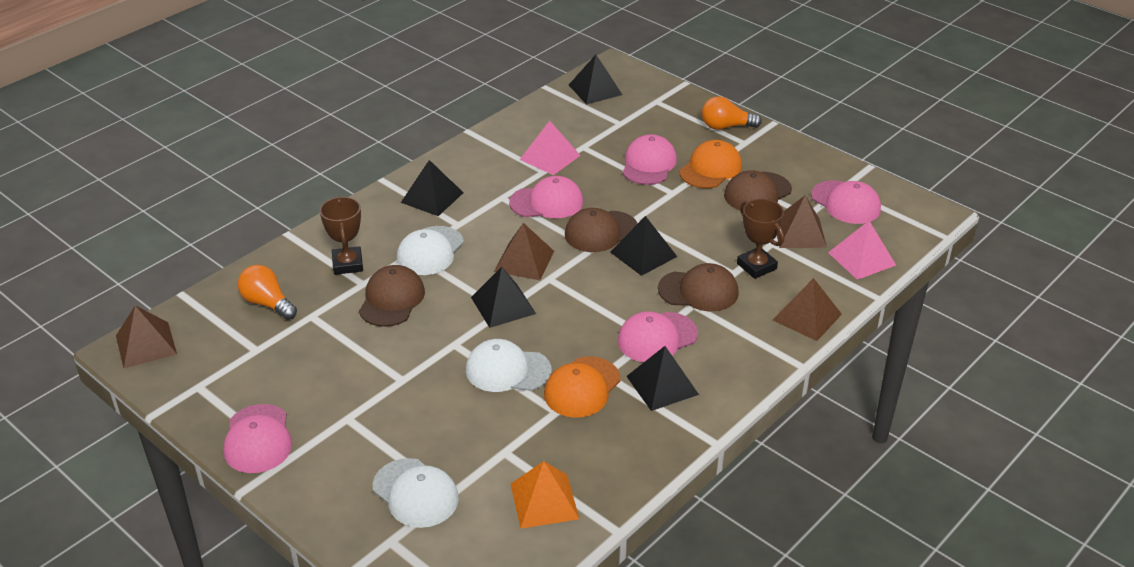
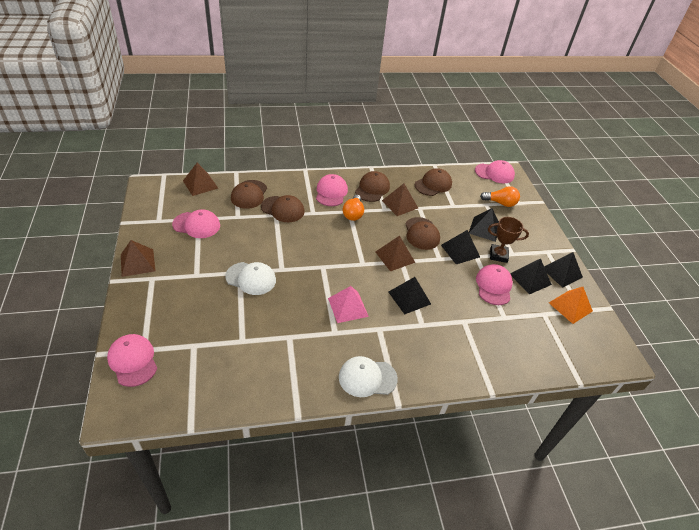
brown cap: [359,265,425,327] [565,208,638,252] [658,263,739,311] [724,170,792,211] = 4 -> [231,180,267,209] [261,195,305,222] [355,171,390,202] [405,217,440,250] [415,168,452,196] = 5
brown trophy: [320,196,363,275] [737,199,784,279] = 2 -> [488,217,529,263] = 1
orange cap: [544,356,621,418] [680,140,742,188] = 2 -> none = 0
pink pyramid: [519,121,581,175] [828,221,896,280] = 2 -> [328,286,369,323] = 1
white cap: [373,458,459,528] [397,226,464,275] [466,339,551,392] = 3 -> [225,262,276,295] [339,356,398,397] = 2

